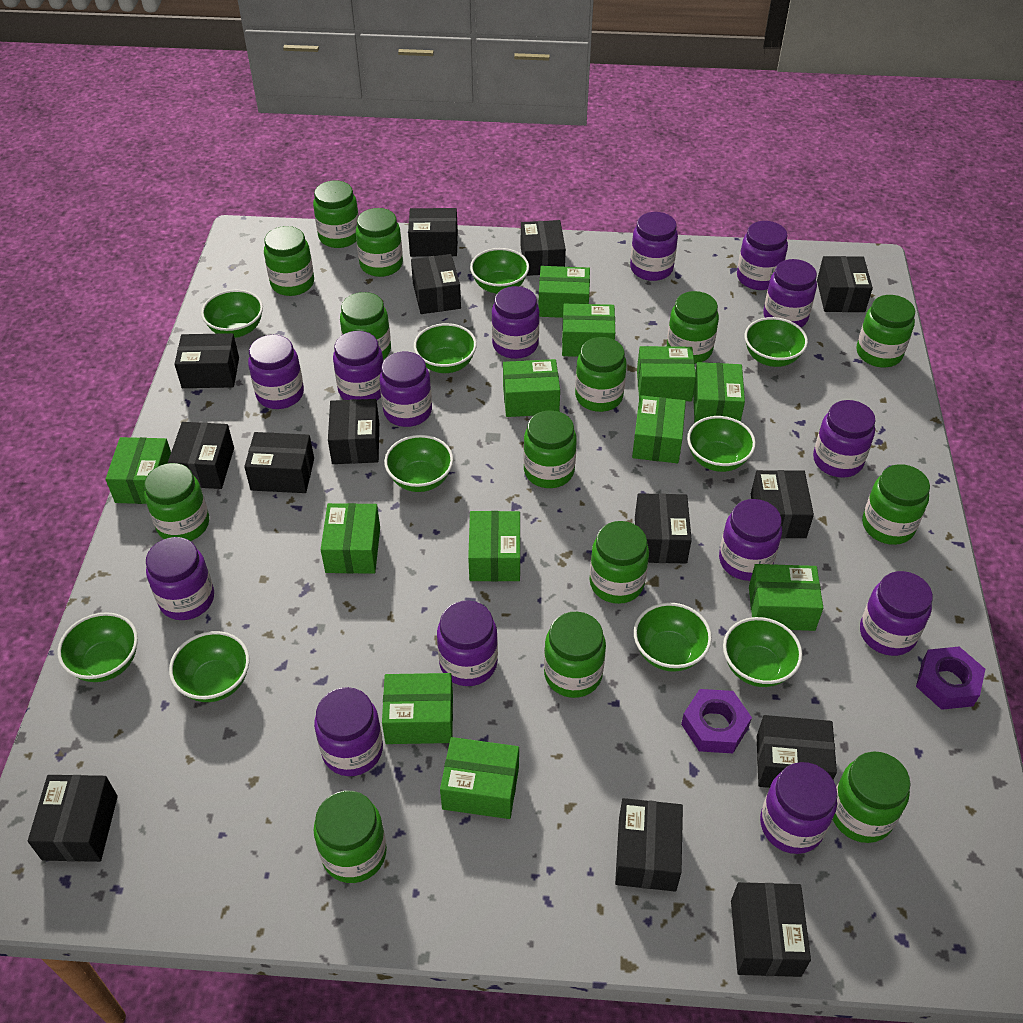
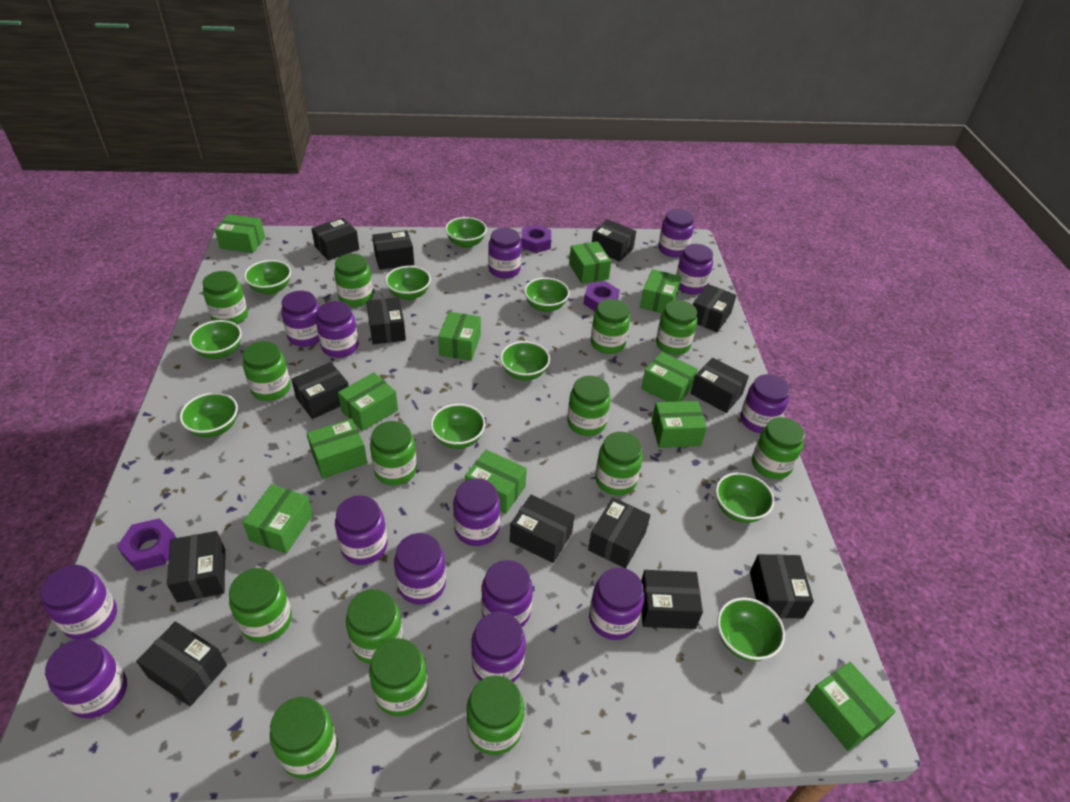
black box: [28,775,118,862] [168,422,234,489] [174,333,239,388] [244,432,314,493] [328,399,379,464] [408,208,458,257] [411,254,461,314] [521,220,566,276] [615,798,683,892] [635,493,692,563] [731,882,811,977] [751,470,814,538] [757,715,837,788] [817,256,873,312] = 14 -> [136,621,227,706] [167,531,225,603] [291,362,349,419] [311,218,359,261] [366,297,406,345] [372,230,414,270] [510,494,575,563] [588,497,650,568] [592,219,636,262] [641,570,703,629] [690,358,749,413] [693,284,737,332] [750,554,814,618] = 13
green box: [106,437,171,504] [321,503,380,574] [382,673,453,744] [440,737,519,819] [468,511,520,582] [503,359,560,417] [538,266,590,318] [562,304,615,357] [632,395,686,463] [637,346,696,401] [693,362,745,423] [749,564,823,631] = 12 -> [215,214,265,253] [242,484,313,554] [307,419,367,479] [338,372,398,431] [438,312,481,361] [465,450,527,514] [569,241,611,284] [640,269,682,313] [641,352,698,402] [652,401,707,448] [805,662,896,751] = 11
purple nut: [681,689,752,753] [916,647,985,710] = 2 -> [117,518,176,571] [521,224,551,253] [583,282,620,311] = 3

